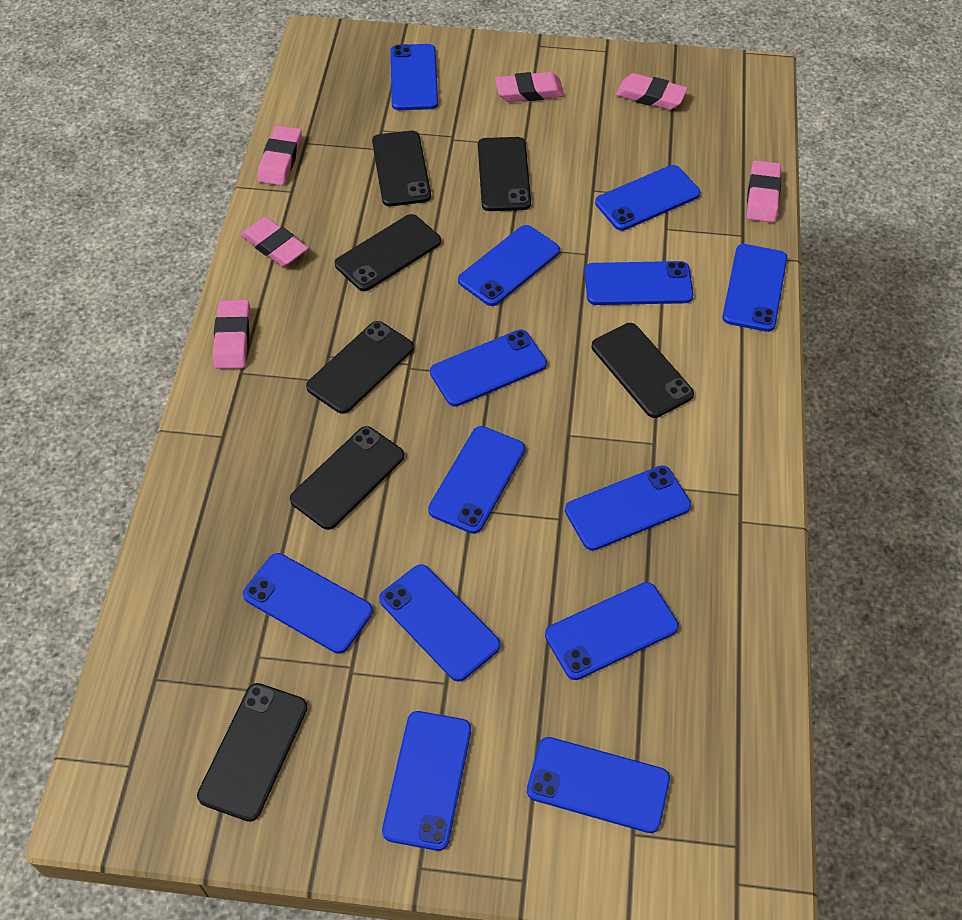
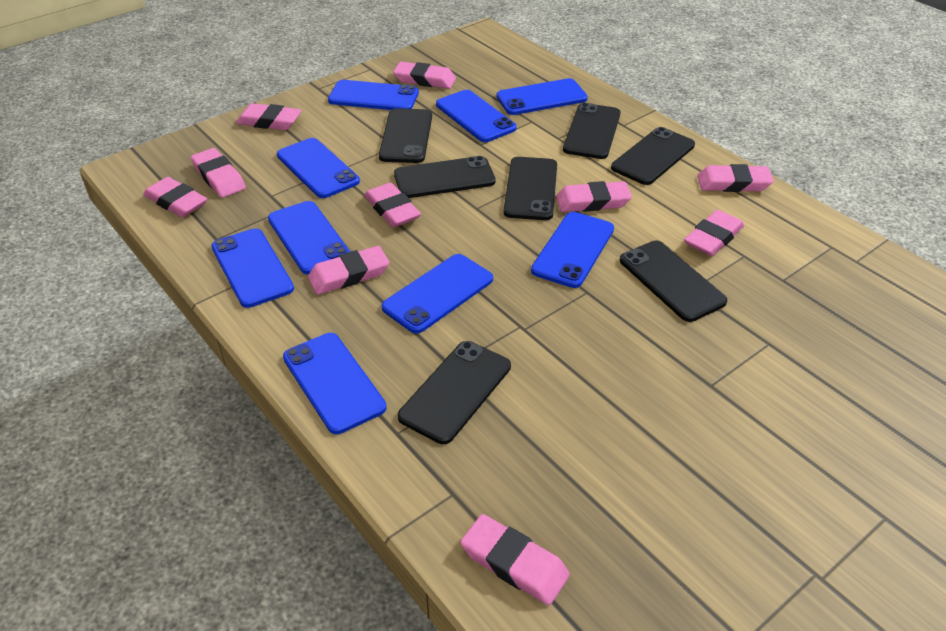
blue phone: [243,553,373,654] [379,564,501,682] [382,711,471,851] [391,44,438,110] [428,426,525,534] [430,330,547,407] [458,225,560,306] [527,737,670,833] [545,582,679,680] [565,465,691,551] [585,261,694,305] [595,165,700,231] [722,244,787,332] = 13 -> [211,228,294,308] [268,201,350,274] [277,138,360,198] [283,333,387,434] [328,80,419,110] [381,254,493,334] [436,90,517,142] [496,78,588,115] [531,212,614,288] = 9
pink eraser: [213,300,250,369] [241,217,308,267] [257,125,302,186] [495,72,564,102] [616,73,688,110] [747,160,781,223] = 6 -> [143,177,207,217] [191,148,246,198] [236,103,302,130] [308,246,389,294] [364,183,421,227] [393,62,456,89] [461,514,570,605] [556,181,632,212] [684,210,744,256] [697,164,773,192] = 10

